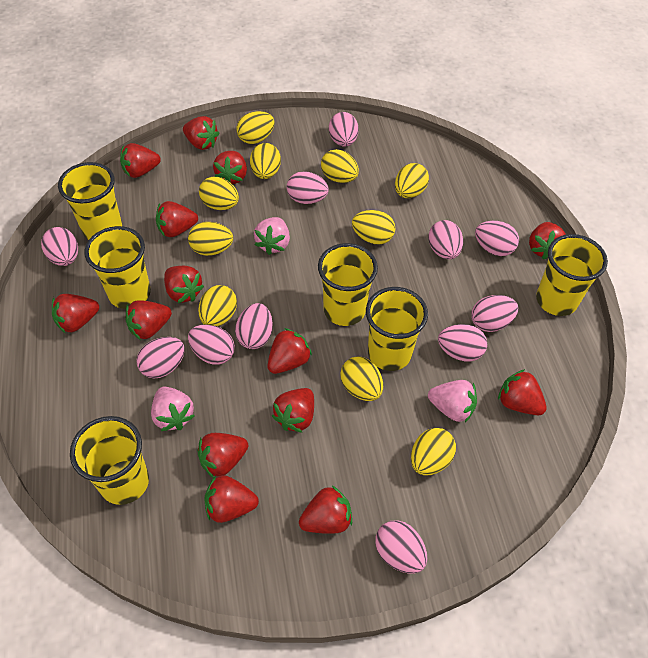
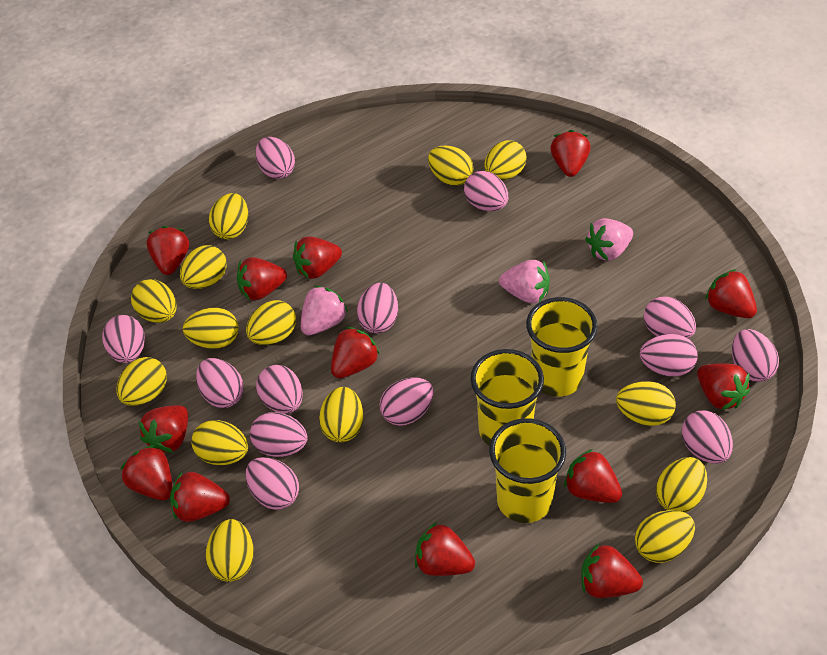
pink egg: [41,227,78,266] [136,337,185,378] [188,325,235,365] [235,303,273,349] [287,171,329,204] [329,112,359,147] [375,520,427,574] [428,220,463,259] [438,324,487,361] [471,295,518,332] [475,221,519,256] = 11 -> [102,315,145,363] [196,358,244,408] [246,457,299,510] [250,412,308,457] [255,137,295,179] [256,365,303,414] [357,283,398,333] [379,377,433,426] [464,171,509,211] [640,334,698,377] [644,296,696,339] [682,410,733,464] [732,329,779,382] = 13
red strawberry: [52,294,99,333] [120,143,161,178] [125,300,172,340] [156,201,198,237] [164,266,204,303] [183,116,219,150] [197,433,248,478] [204,475,259,523] [213,151,247,184] [267,328,312,374] [272,388,314,433] [299,486,352,534] [498,369,547,415] [529,222,566,260] = 14 -> [121,445,172,500] [139,405,188,453] [147,226,189,275] [170,472,230,522] [237,257,287,300] [293,236,342,279] [331,327,380,378] [415,522,475,576] [550,130,591,177] [564,449,622,503] [581,544,643,598] [697,363,750,410] [705,269,757,318] = 13
yellow cup: [58,162,122,240] [70,416,149,505] [85,226,151,309] [318,243,378,326] [366,287,428,371] [536,234,608,316] = 6 -> [470,349,544,445] [489,418,566,523] [526,297,598,397] = 3
yellow egg: [188,222,233,256] [198,285,237,327] [199,177,239,210] [236,111,274,144] [250,143,281,179] [321,149,359,183] [340,357,383,401] [352,210,395,245] [395,163,429,198] [411,428,456,475] = 10 -> [117,357,167,406] [131,279,177,323] [180,245,227,289] [183,308,239,349] [191,420,248,465] [206,519,254,582] [209,193,248,239] [246,300,296,345] [319,387,363,442] [428,146,473,186] [484,140,527,180] [616,381,676,426] [635,510,695,563] [656,457,707,513] = 14

